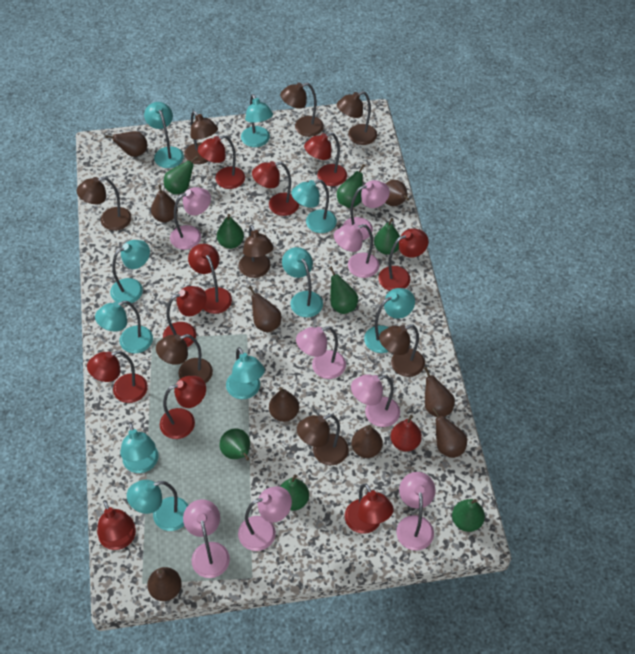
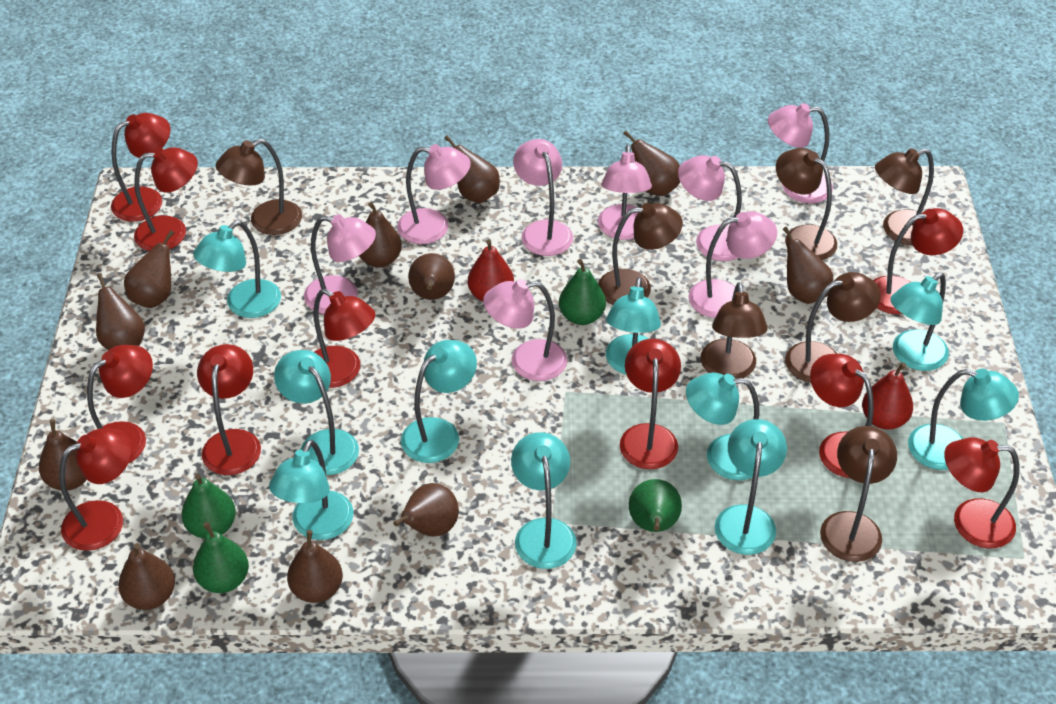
brown lamp: [77,177,132,231] [156,334,213,384] [184,111,218,164] [239,225,274,278] [280,83,324,137] [297,414,349,465] [337,91,377,145] [379,324,425,377] = 8 -> [216,139,302,235] [598,203,683,305] [700,282,768,379] [776,148,837,260] [785,272,881,383] [820,426,897,562] [875,148,934,245] = 7
brown pear: [105,131,148,157] [147,567,182,601] [151,184,178,222] [248,286,281,333] [269,387,299,422] [351,425,383,458] [385,180,409,206] [424,367,455,417] [432,408,467,458] = 9 -> [39,419,87,490] [96,273,145,350] [118,543,175,610] [124,230,174,308] [287,530,343,603] [359,202,402,267] [393,483,459,537] [408,253,455,300] [444,135,500,203] [623,131,680,196] [783,227,833,304] = 11
green pear: [164,156,198,194] [217,214,244,249] [220,429,250,461] [280,474,309,511] [329,266,358,314] [337,164,365,208] [374,218,400,255] [452,499,485,532] = 8 -> [181,474,236,539] [193,522,249,593] [559,259,606,325] [629,479,682,532] = 4
red pear: [391,415,422,451] = 1 -> [468,239,514,302] [862,362,913,430] = 2

